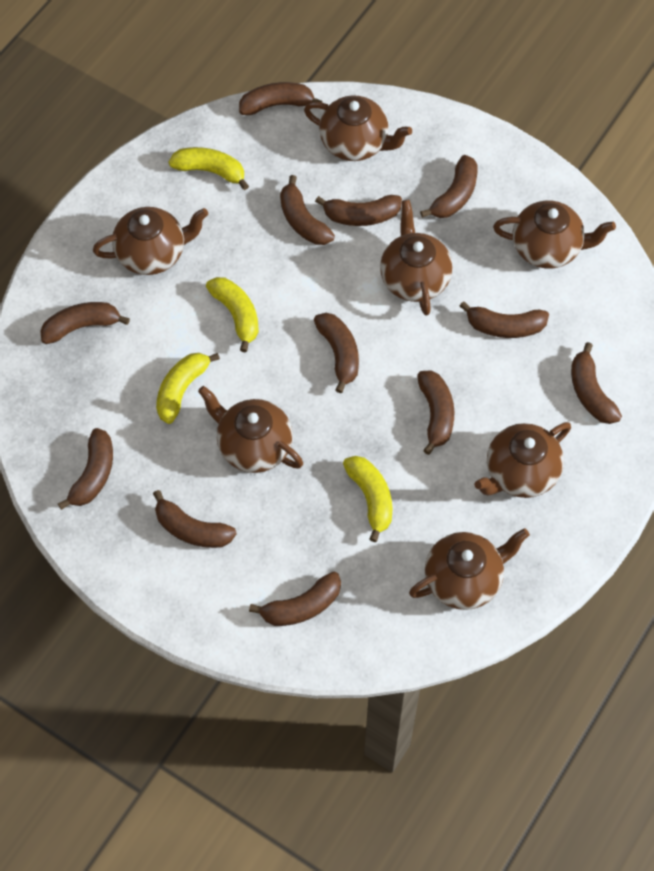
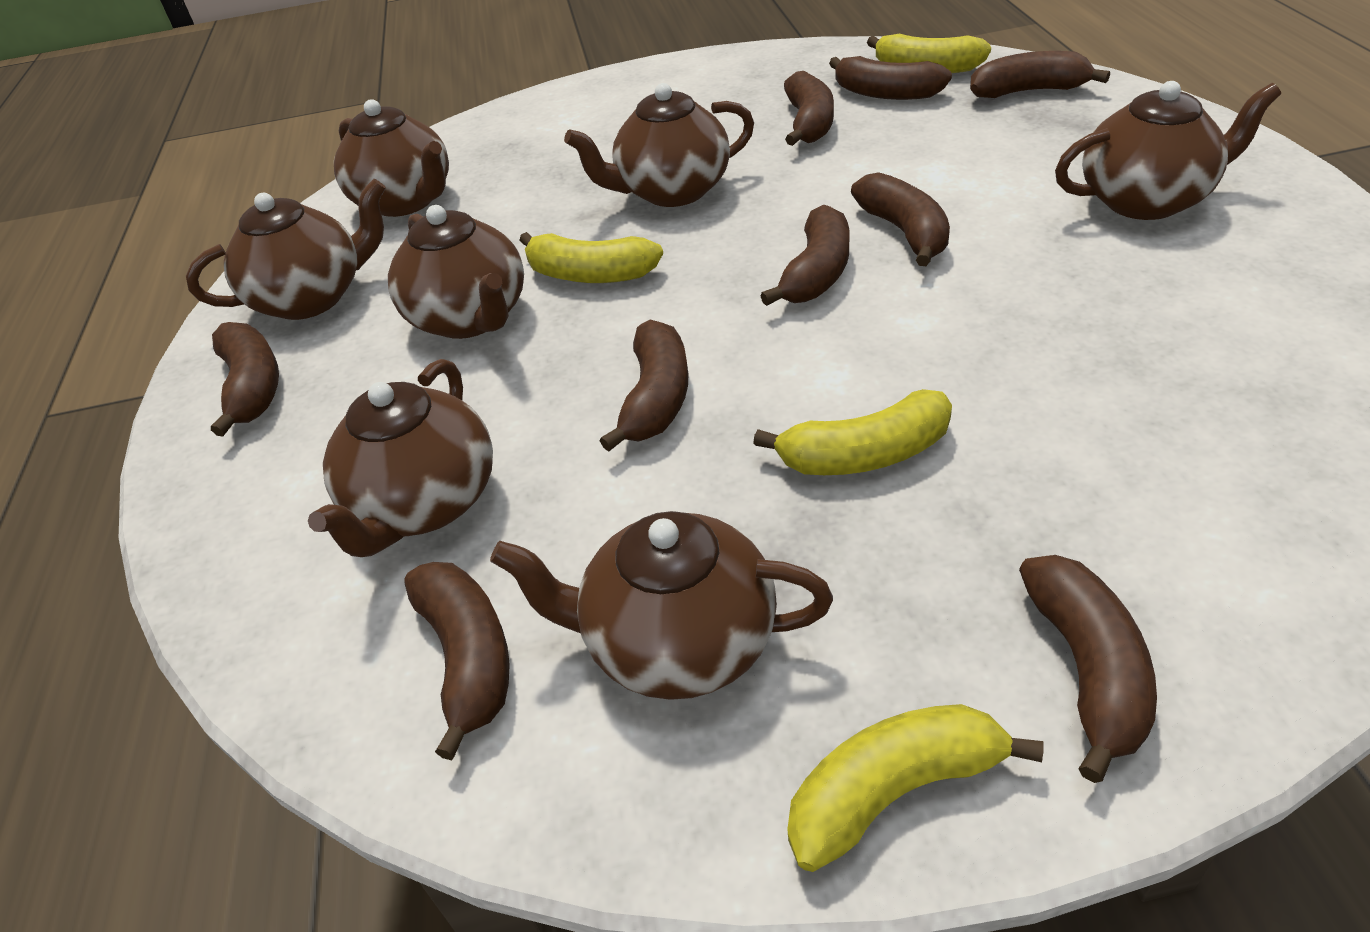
brown banana: [40,302,130,344] [58,428,113,510] [153,490,237,548] [239,82,323,115] [249,571,341,626] [280,175,335,245] [314,313,359,393] [315,195,402,226] [417,370,454,455] [420,155,478,218] [459,301,549,338] [571,342,622,424] = 12 -> [211,322,279,437] [404,562,510,760] [600,320,688,452] [760,204,849,306] [784,71,834,146] [829,56,952,100] [851,172,950,266] [970,51,1110,98] [1019,555,1157,783] = 9

